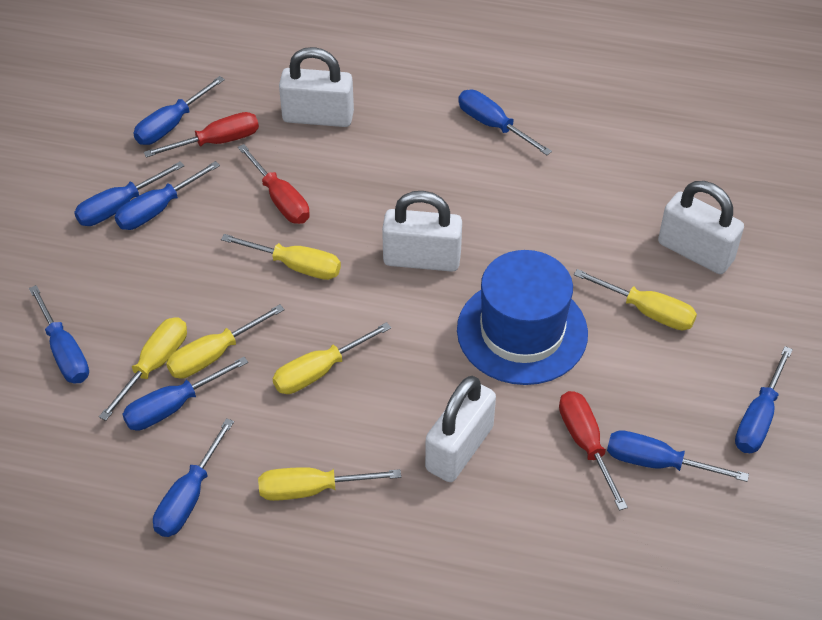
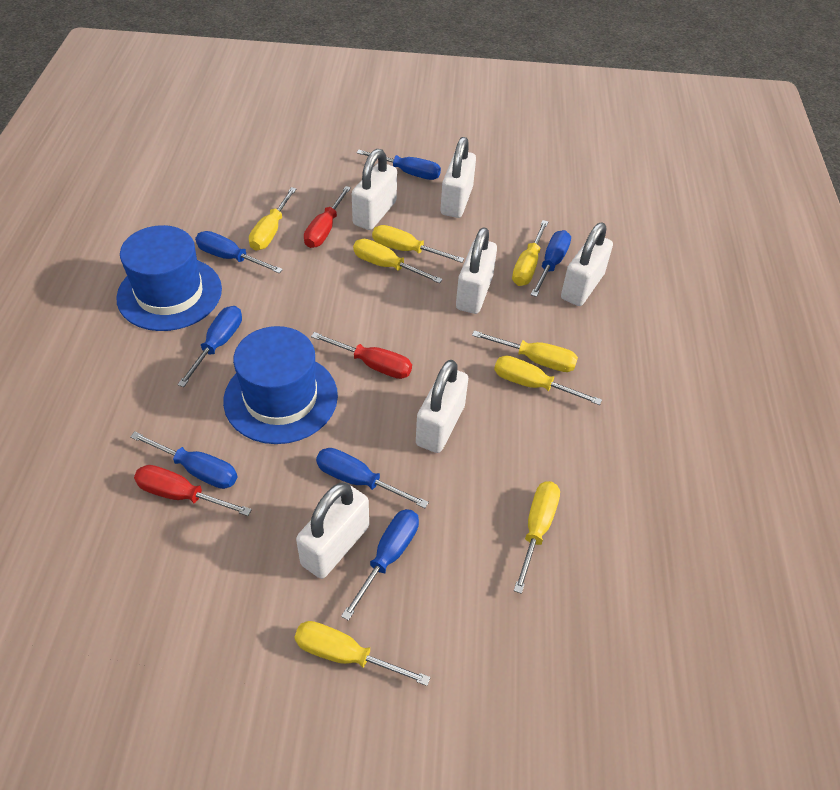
blue hat: [457,250,588,385] = 1 -> [116,225,222,331] [223,326,338,444] = 2
blue screwdriver: [29,285,89,384] [74,161,184,226] [115,161,220,230] [122,357,248,431] [133,76,225,145] [153,418,234,537] [458,90,552,155] [607,430,749,482] [735,346,793,453] = 9 -> [130,432,237,489] [177,306,242,387] [195,231,283,273] [316,448,429,508] [341,509,419,621] [356,150,441,180] [531,230,571,297] = 7
white padlock: [279,47,354,127] [382,191,462,272] [425,376,496,482] [658,181,744,274] = 4 -> [296,483,369,579] [352,149,397,230] [416,360,468,453] [441,137,476,218] [456,227,497,314] [561,223,613,306] = 6
yellow screwdriver: [99,317,187,421] [166,304,285,379] [221,234,341,280] [258,467,401,501] [273,322,391,394] [574,269,697,330] = 6 -> [249,187,296,251] [294,621,431,686] [353,239,443,284] [372,225,464,263] [472,330,578,372] [494,356,602,405] [512,220,548,286] [514,481,560,594] = 8

